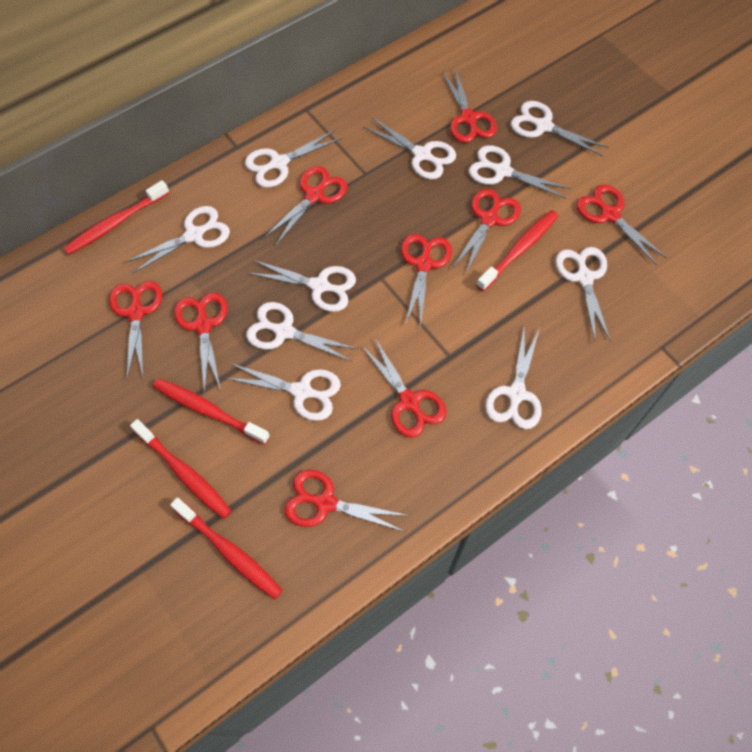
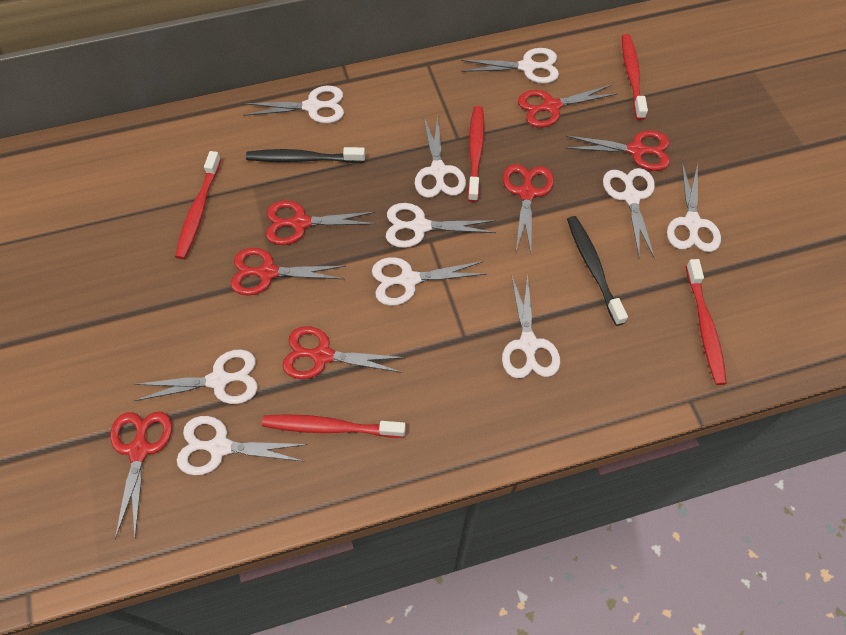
black toothbrush: none = 0 -> [246,147,365,163] [567,216,628,326] = 2
red scissors: [109,281,162,379] [174,292,227,394] [264,166,347,246] [284,470,409,532] [361,337,447,438] [401,234,452,328] [442,68,497,143] [453,189,521,274] [576,184,667,265] = 9 -> [110,412,172,539] [230,248,346,296] [266,200,376,245] [282,326,405,379] [502,164,554,252] [518,85,618,128] [565,130,670,171] = 7

